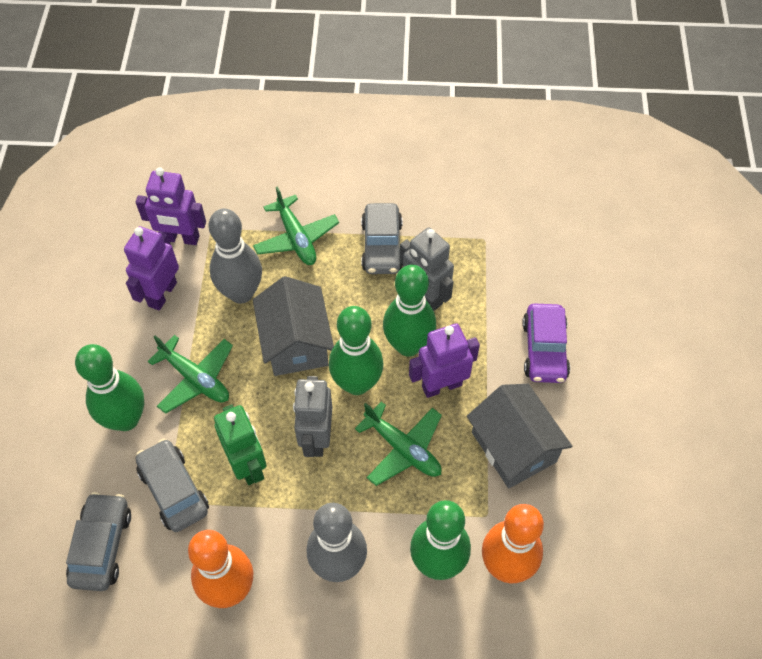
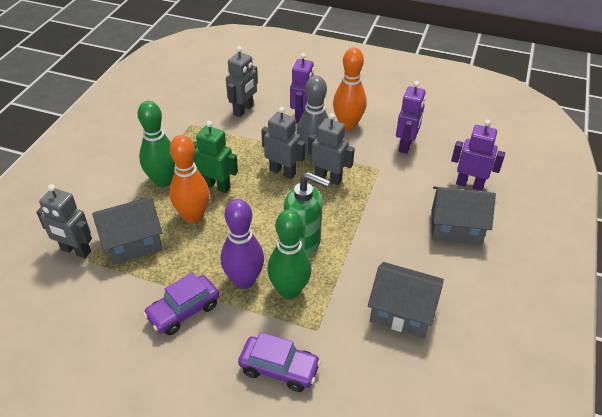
green bowling pin: [75,344,144,431] [329,306,384,395] [383,265,436,356] [410,500,471,580] = 4 -> [138,101,175,187] [267,209,312,299] = 2
green plane: [148,335,233,414] [253,186,339,265] [355,401,442,486] = 3 -> none = 0
green soap dispenser: none = 0 -> [284,172,330,256] = 1
grey bowling pin: [208,208,262,304] [307,503,367,582] = 2 -> [297,75,329,160] = 1
grey car: [66,492,131,591] [136,439,209,532] [361,203,403,274] = 3 -> none = 0
grey house: [253,276,334,376] [467,384,572,489] = 2 -> [92,197,163,265] [368,262,444,338] [431,186,496,245] = 3
grey robot: [293,376,332,457] [400,227,454,311] = 2 -> [36,184,92,258] [226,46,258,117] [261,107,306,179] [308,113,355,185] = 4
purple bowling pin: none = 0 -> [221,199,264,289] = 1
purple car: [522,304,570,383] = 1 -> [143,272,219,335] [238,332,321,392] = 2

